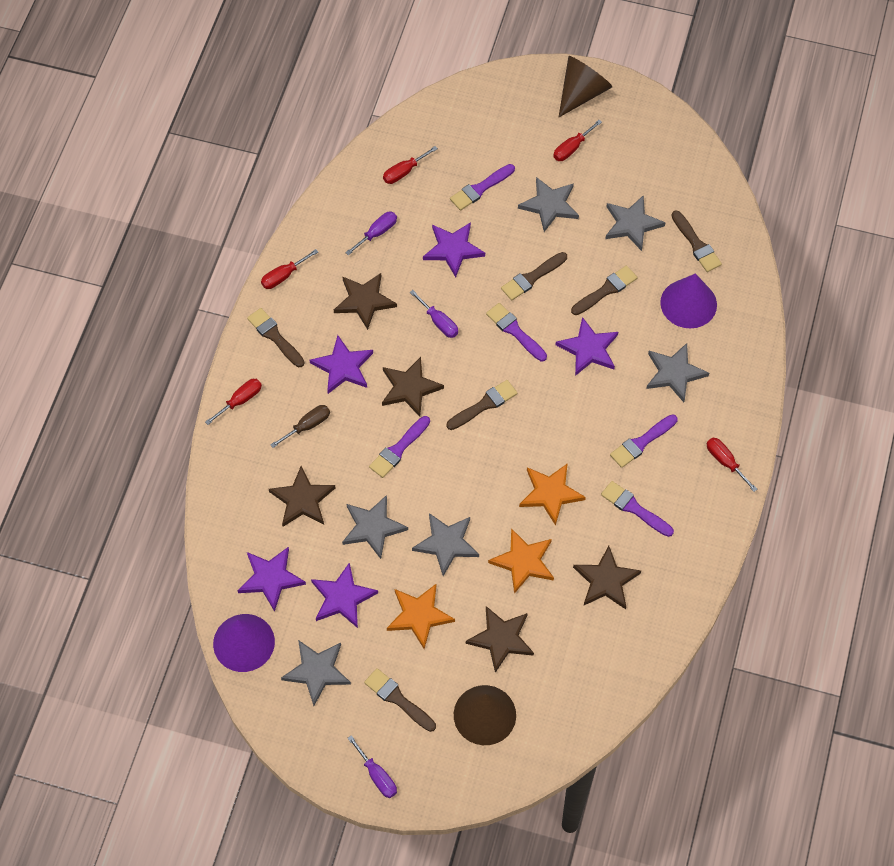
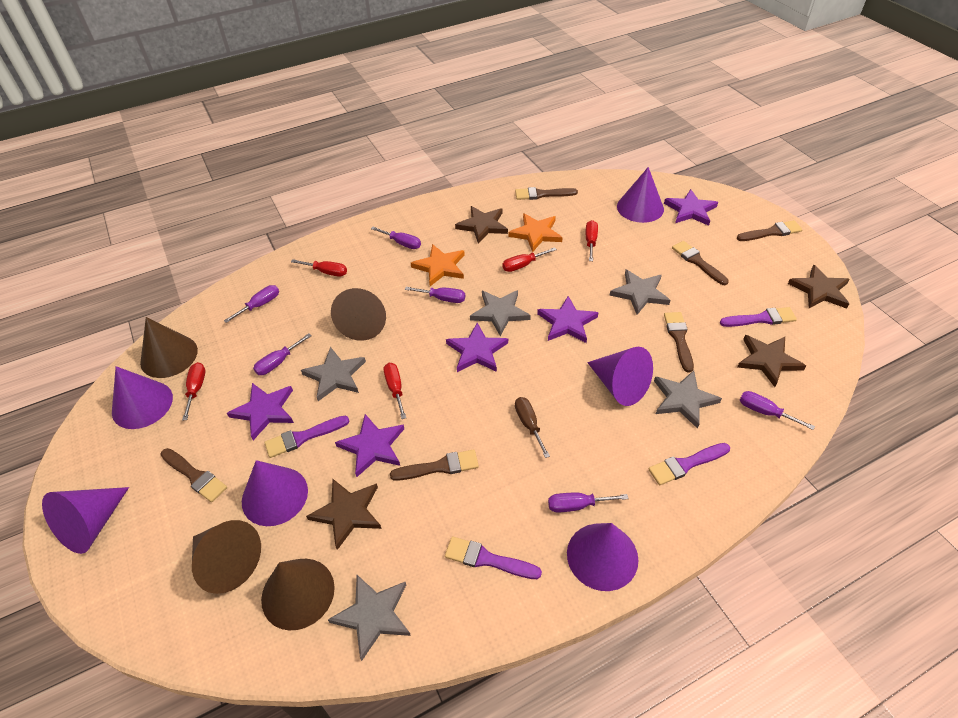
brown cone: [454,685,516,745] [559,56,613,117] = 2 -> [140,317,198,378] [192,520,261,594] [261,559,335,631] [331,288,386,341] = 4
brown star: [269,466,335,527] [334,273,397,330] [382,357,444,417] [466,606,534,673] [573,546,641,609] = 5 -> [306,479,382,550] [455,206,508,244] [737,335,806,387] [788,265,850,309] = 4
grey star: [281,640,351,706] [342,495,408,559] [412,513,479,576] [518,177,579,232] [605,195,666,251] [646,343,709,402] = 6 -> [301,347,366,401] [328,575,411,661] [470,290,531,336] [609,269,670,315] [654,370,722,429] = 5
orange star: [387,584,455,649] [488,528,554,594] [519,463,586,526] = 3 -> [411,244,465,286] [508,213,563,252] = 2
purple brush: [369,416,430,478] [450,164,515,210] [486,303,547,361] [601,481,674,537] [610,414,678,468] = 5 -> [264,416,349,458] [445,537,542,579] [648,443,730,485] [720,307,797,327] = 4
purple cone: [213,614,275,672] [660,274,717,329] = 2 -> [42,487,129,554] [112,366,173,429] [242,460,308,526] [567,523,639,591] [587,347,653,406] [617,167,664,223] = 6
purple screwdriver: [345,212,397,255] [348,735,397,798] [410,290,458,338] = 3 -> [224,285,279,323] [253,334,312,375] [371,227,421,249] [405,287,465,303] [548,493,628,513] [740,391,815,430] = 6

